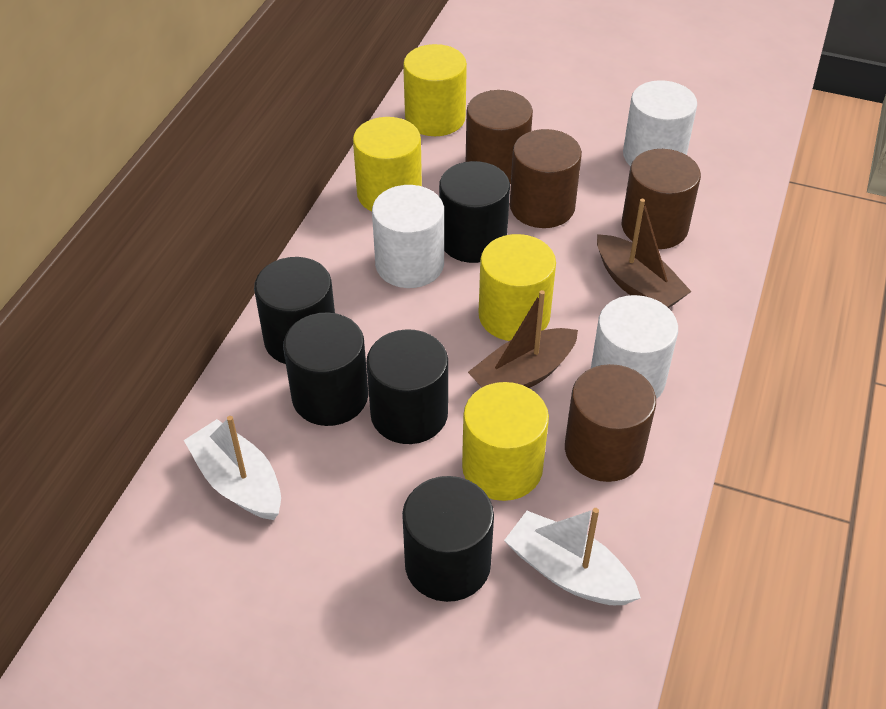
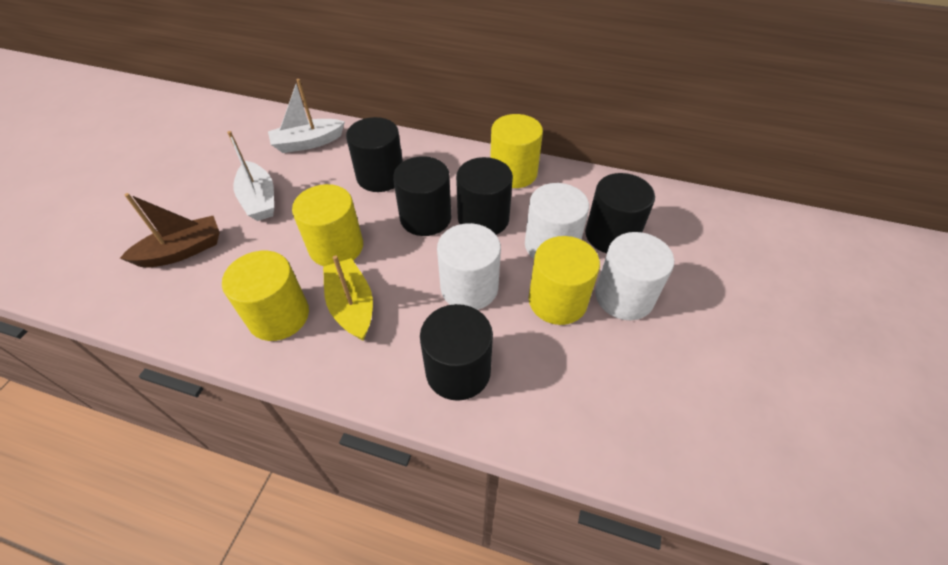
brown boat: [468,290,578,388] [597,199,692,308] = 2 -> [120,193,220,268] = 1
brown cylinder: [466,90,533,184] [510,129,582,228] [565,364,656,482] [622,149,701,249] = 4 -> none = 0
yellow boat: none = 0 -> [323,255,373,341] = 1

